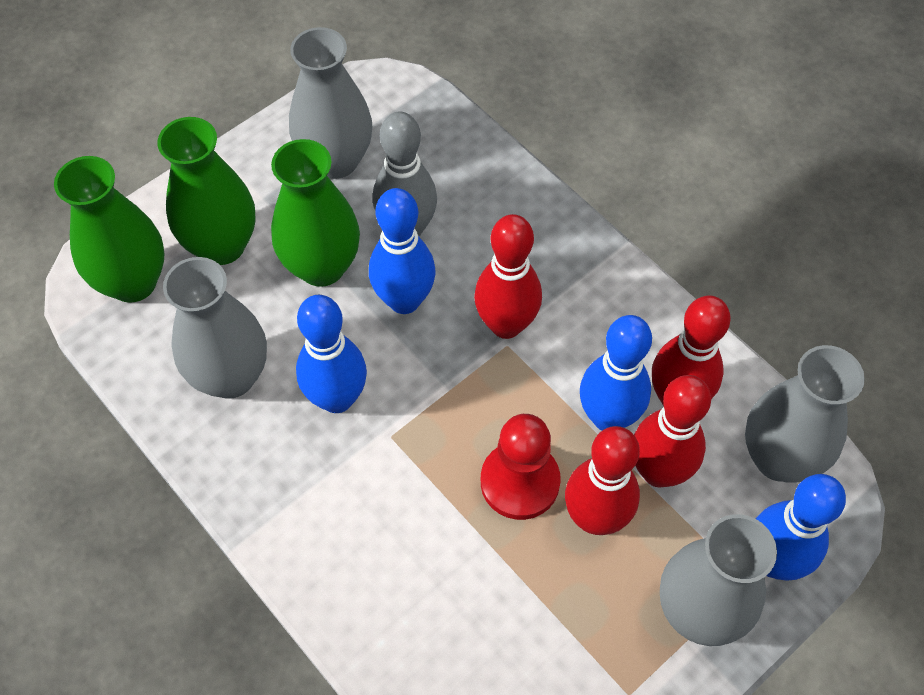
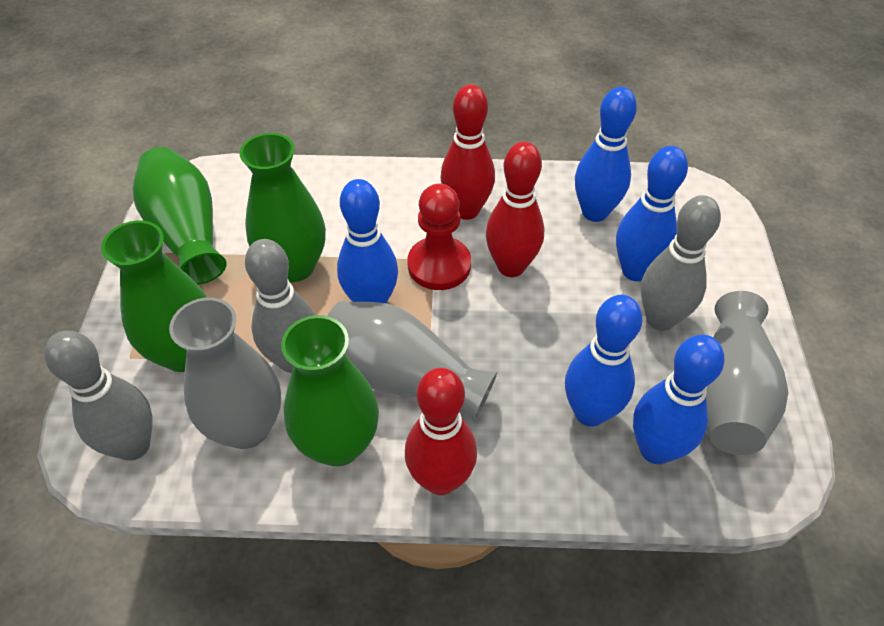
blue bowling pin: [296,295,367,413] [369,188,436,314] [580,315,652,431] [756,474,846,581] = 4 -> [337,179,398,303] [565,295,642,427] [575,87,637,222] [616,146,688,281] [633,335,725,464] = 5
green vase: [54,156,164,303] [157,117,255,265] [271,139,360,287] = 3 -> [101,220,207,372] [133,147,227,285] [239,133,326,282] [281,315,379,466] = 4
grey bowling pin: [373,111,437,237] = 1 -> [44,331,153,461] [245,239,314,373] [641,195,721,330] = 3
grey vase: [163,257,267,399] [289,27,372,179] [660,514,777,646] [745,345,865,483] = 4 -> [169,298,281,449] [327,301,497,421] [706,291,789,455] = 3
red bowling pin: [474,214,542,339] [565,426,640,535] [634,375,711,488] [652,295,731,406] = 4 -> [405,368,477,495] [440,84,495,220] [486,142,544,277] = 3

